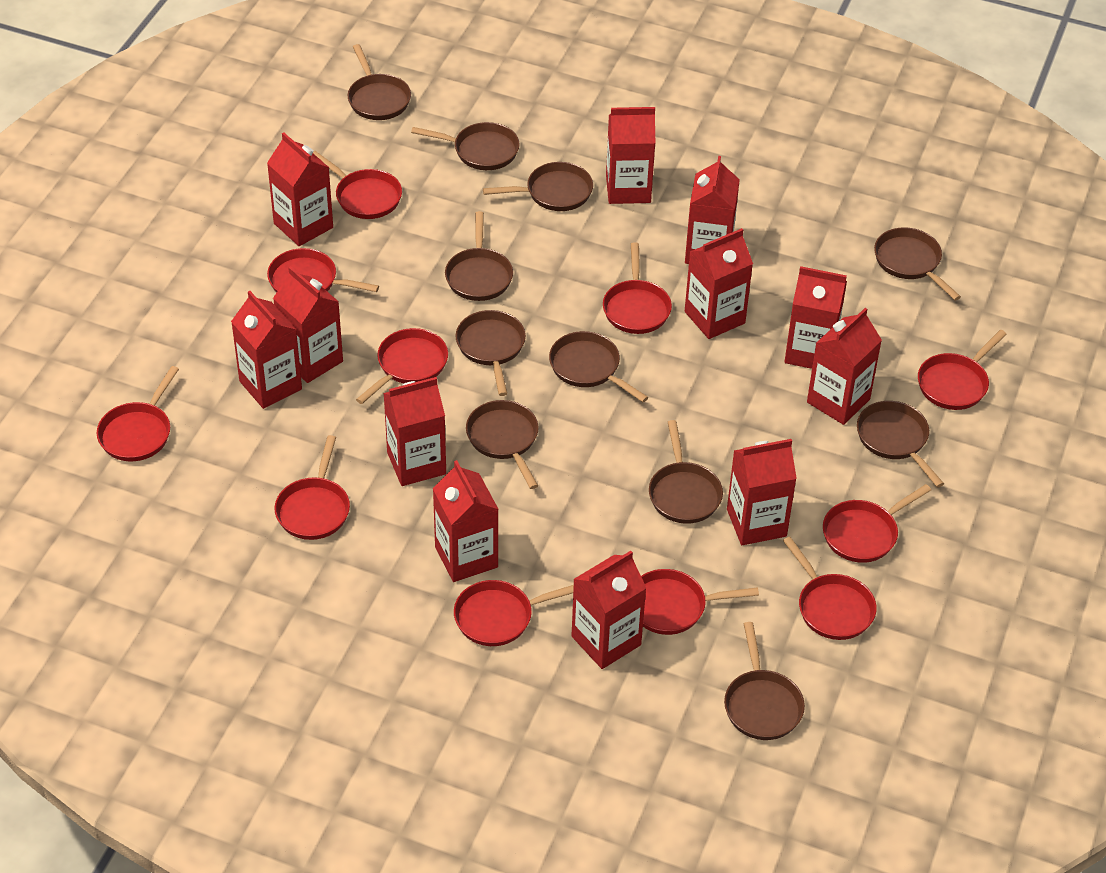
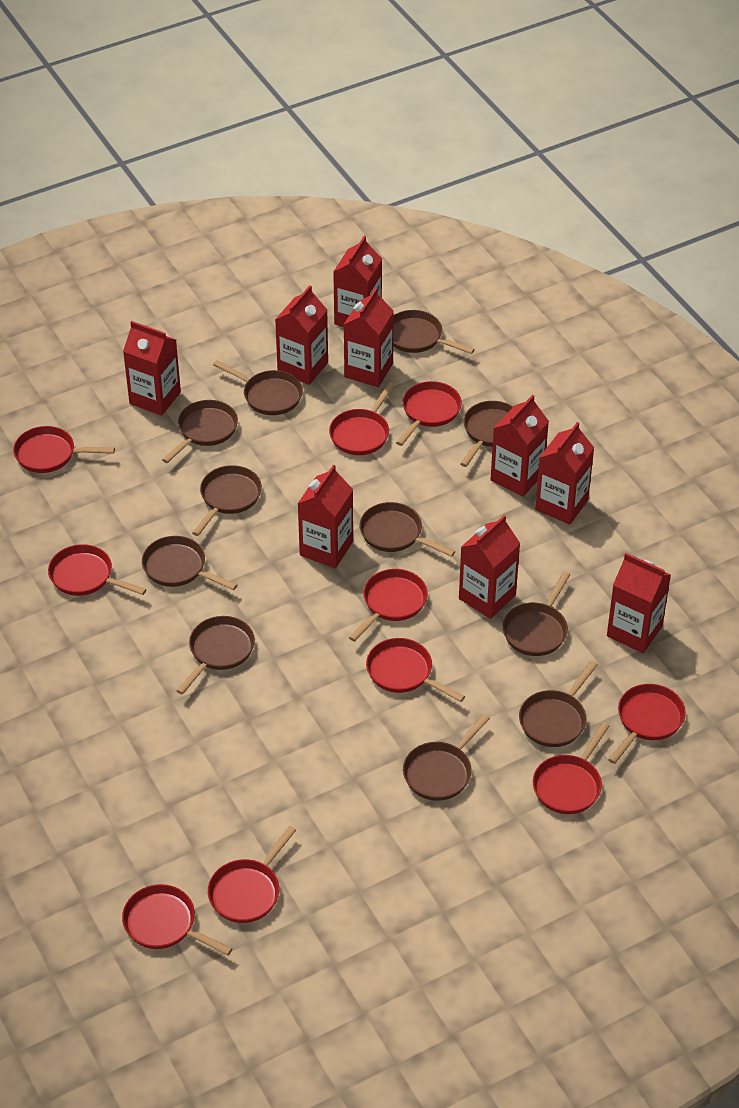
red carton: [231,291,302,409] [267,132,333,246] [273,266,343,383] [383,377,446,486] [433,460,499,582] [571,551,646,669] [606,107,655,204] [685,156,740,264] [685,228,753,339] [727,439,797,545] [784,266,847,369] [807,308,882,425] = 12 -> [123,321,181,416] [275,285,328,385] [297,465,353,568] [333,236,382,327] [344,288,394,387] [459,515,520,619] [491,395,549,497] [535,422,594,525] [607,553,671,653] = 9
red pan: [97,366,179,461] [267,248,379,293] [275,435,350,540] [313,151,402,219] [356,328,448,404] [454,580,574,646] [603,242,672,334] [641,569,759,635] [783,537,877,640] [823,484,931,563] [918,330,1007,410] = 11 -> [13,426,115,473] [48,544,147,596] [122,884,233,955] [208,826,296,923] [329,382,395,455] [349,569,428,642] [366,638,465,702] [396,381,462,446] [533,722,609,814] [608,684,686,764] = 10

